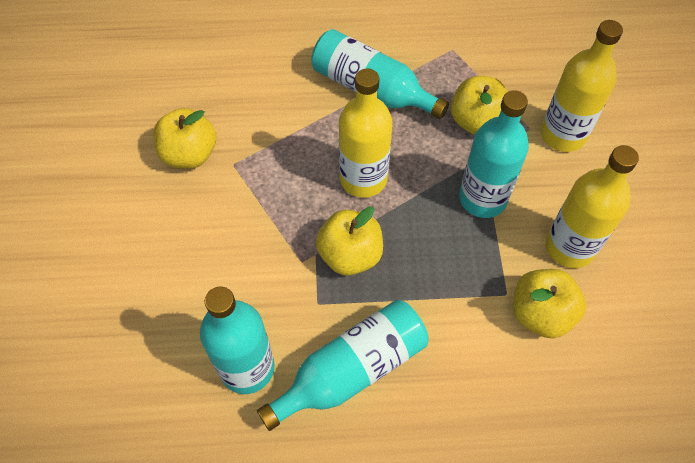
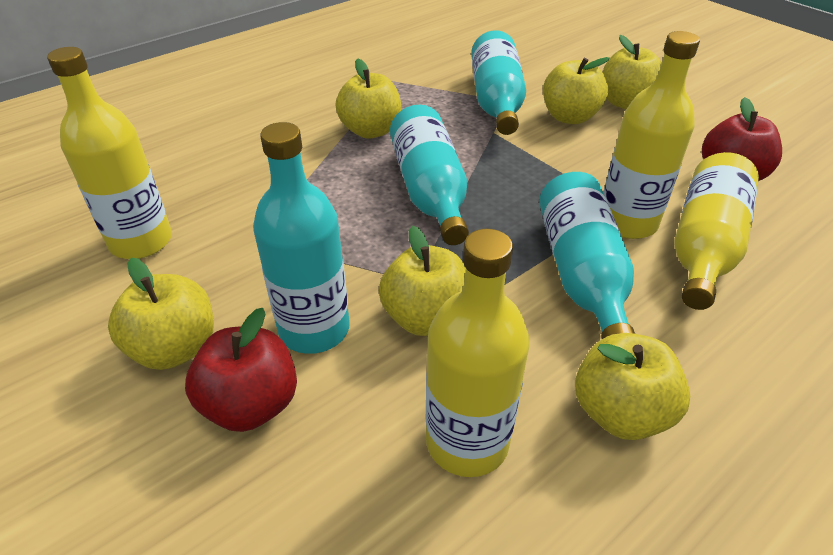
red apple: none = 0 -> [185,308,297,432] [702,97,782,181] = 2
yellow apple: [153,108,216,169] [316,207,383,276] [450,76,507,135] [513,269,586,338] = 4 -> [108,258,214,370] [336,59,401,139] [379,226,466,336] [543,57,610,124] [575,333,690,440] [603,35,662,109] = 6
yellow bottle: [339,68,393,198] [541,20,623,152] [546,145,639,268] = 3 -> [47,47,172,259] [426,229,530,477] [603,31,700,239] [674,152,759,310] = 4

